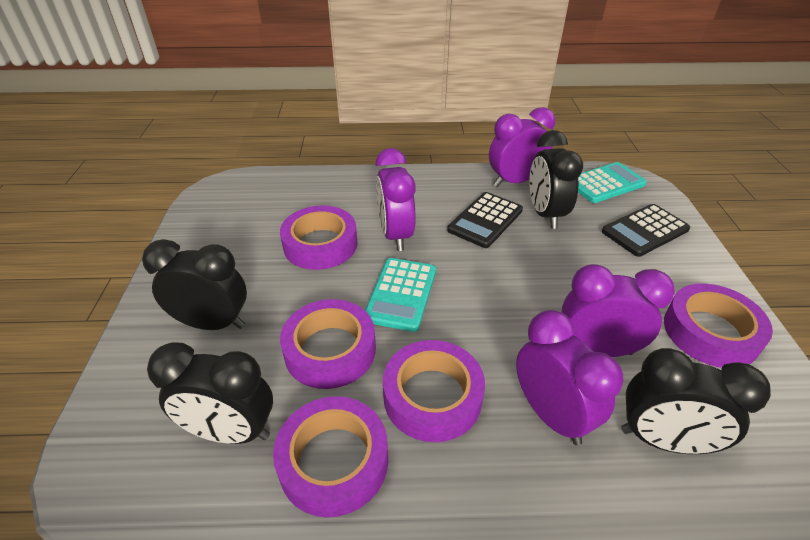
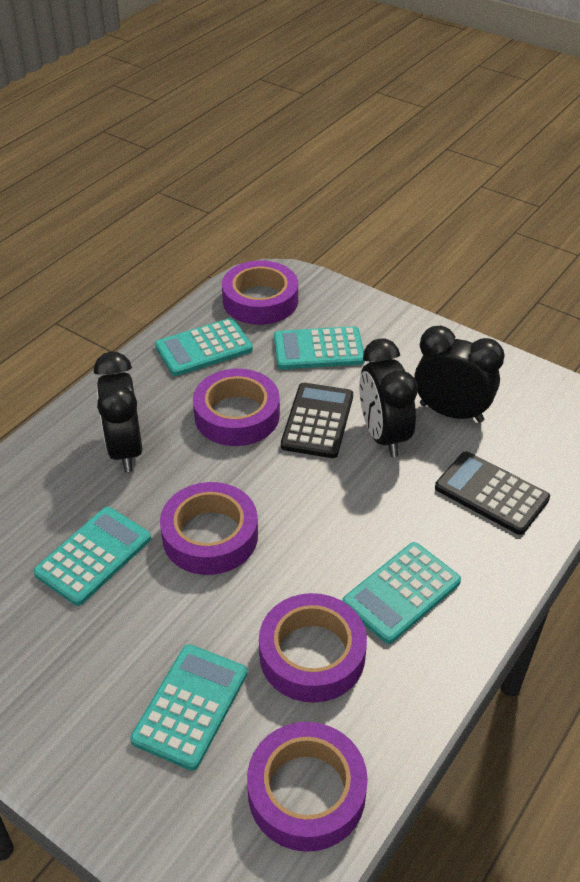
black clock: [142,239,247,330] [147,342,273,444] [529,130,583,229] [621,348,771,454] = 4 -> [94,352,143,472] [359,339,418,457] [415,326,505,423] = 3
purple clock: [375,148,416,251] [489,107,555,187] [516,310,623,445] [562,264,675,357] = 4 -> none = 0
turquoise calculator: [365,258,436,332] [578,162,647,203] = 2 -> [33,507,151,606] [130,644,247,771] [155,318,253,376] [274,326,365,370] [342,542,461,644] = 5

